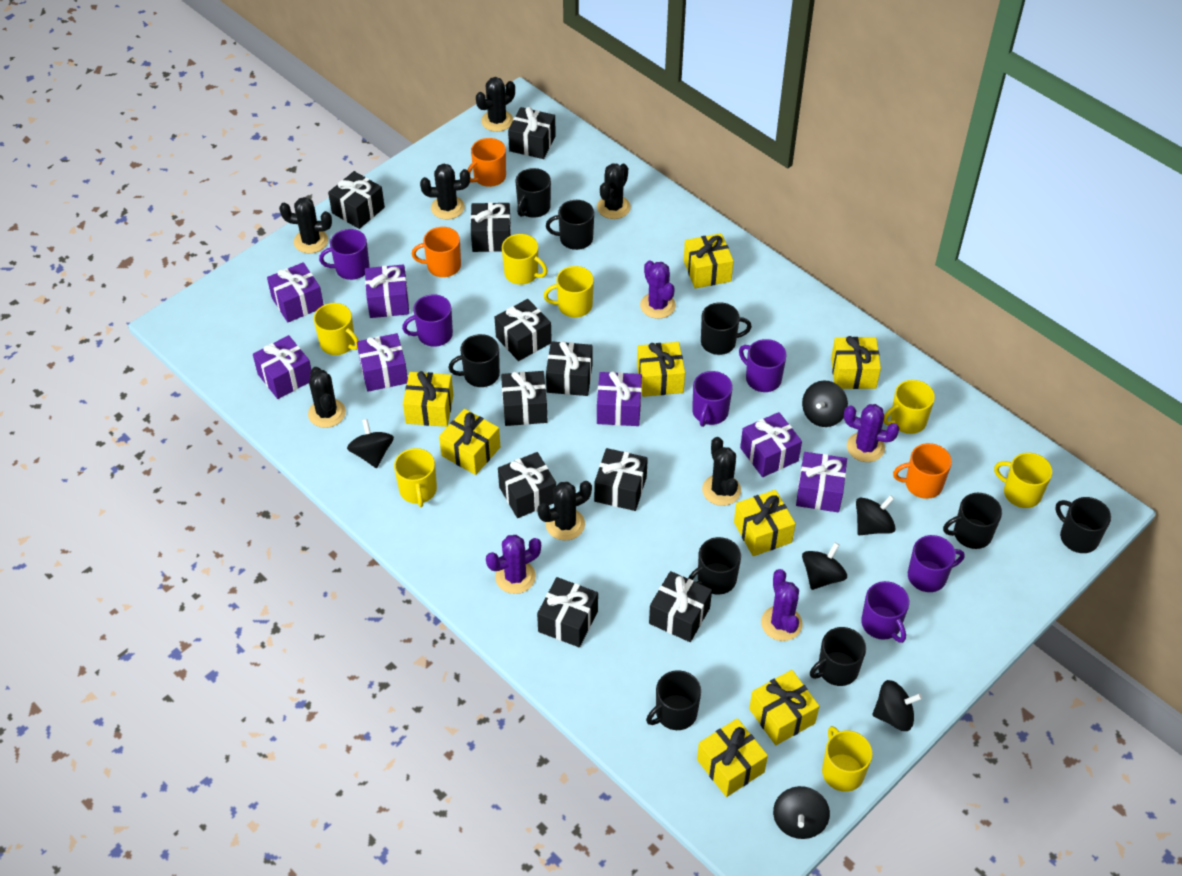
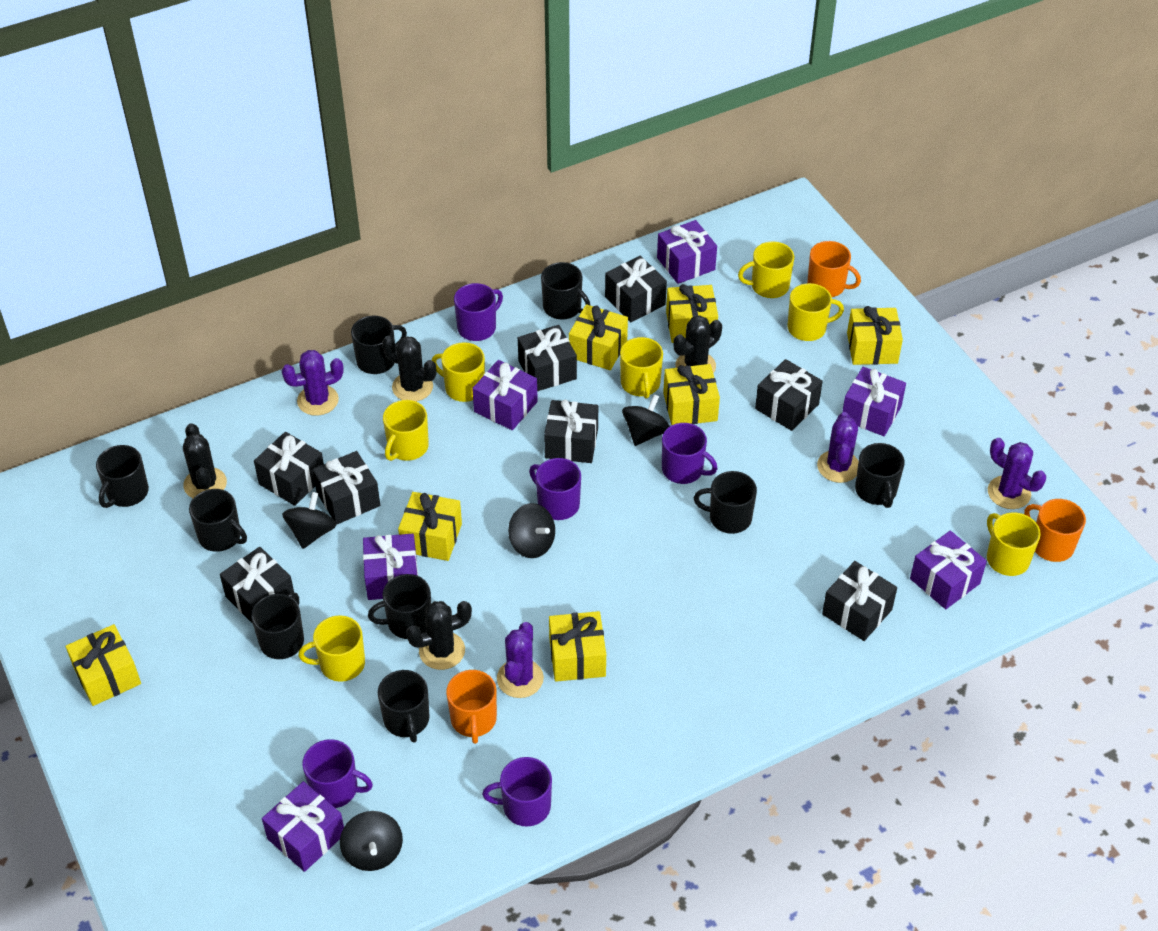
black cactus: [279,197,332,253] [308,367,346,428] [420,164,470,219] [476,77,515,132] [537,481,592,540] [597,163,631,219] [702,437,741,506] = 7 -> [183,423,227,498] [382,336,437,402] [406,601,472,670] [673,315,722,373] = 4
black gift: [328,171,385,229] [471,202,511,252] [495,299,552,361] [498,452,556,518] [501,371,548,426] [508,107,556,159] [537,577,598,647] [546,341,592,396] [594,448,648,511] [649,571,712,642] = 10 -> [220,547,294,624] [254,432,324,506] [313,451,380,525] [518,325,577,391] [544,400,598,463] [605,256,667,322] [755,359,823,431] [822,561,897,641] = 8
black spinning top: [347,419,394,468] [773,786,830,839] [802,380,848,427] [802,543,847,590] [856,495,896,535] [872,680,922,731] = 6 -> [282,492,336,549] [340,811,403,871] [508,503,555,558] [622,394,670,446] = 4
purple gift: [253,335,311,399] [267,262,324,322] [357,333,408,392] [365,265,409,318] [597,371,642,426] [740,412,802,477] [796,452,847,512] = 7 -> [262,781,344,872] [363,534,418,600] [472,360,538,430] [657,220,717,284] [842,367,906,436] [910,531,987,609] = 6
purple mug: [319,229,370,280] [402,294,453,347] [692,371,733,427] [739,339,787,392] [861,581,909,643] [908,535,965,592] = 6 -> [302,739,373,808] [454,283,503,341] [482,757,552,827] [529,458,581,520] [662,423,718,484] = 5
yellow gift: [403,371,453,427] [439,409,500,475] [637,342,685,397] [684,233,734,288] [697,718,768,797] [734,490,796,556] [749,670,819,745] [831,336,881,389] = 8 -> [66,624,141,706] [398,492,462,561] [549,611,606,682] [569,304,628,370] [663,364,720,425] [666,284,718,343] [847,306,903,365] = 7

